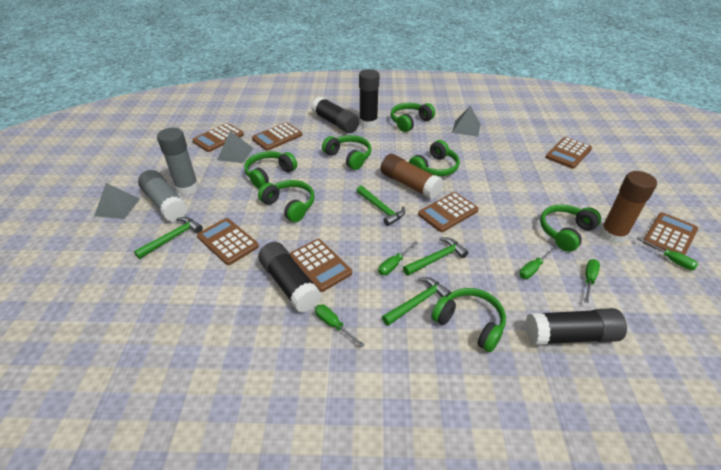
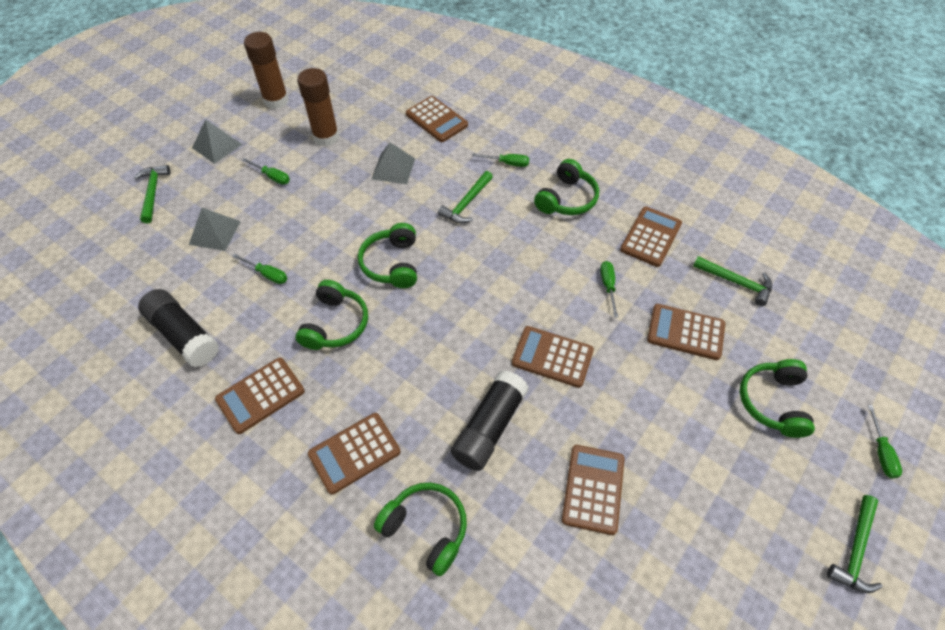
black glue stick: [258,242,321,312] [311,97,359,133] [359,69,379,128] [525,308,627,345] = 4 -> [138,289,219,367] [451,370,529,471] = 2
green headphones: [244,151,297,189] [258,180,315,222] [322,135,371,170] [391,103,435,132] [409,140,460,176] [431,288,506,352] [540,204,601,252] = 7 -> [295,280,368,350] [358,223,417,288] [374,483,467,576] [534,159,599,215] [740,359,815,438] = 5
grey glue stick: [138,170,188,222] [157,128,199,195] = 2 -> none = 0

